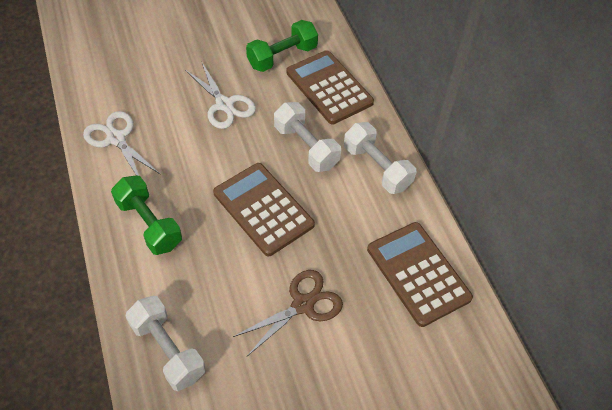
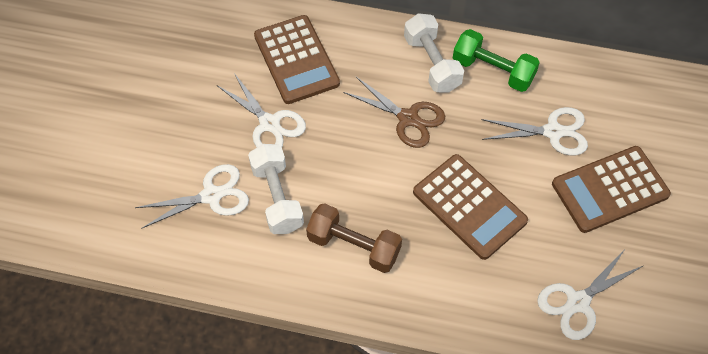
brown dumbbell: none = 0 -> [306,203,402,273] = 1
green dumbbell: [111,175,182,255] [246,20,318,72] = 2 -> [453,29,540,92] = 1
white dumbbell: [126,296,206,391] [274,102,341,172] [344,122,416,194] = 3 -> [248,144,304,234] [404,13,464,93] = 2
white scissors: [83,111,161,176] [185,61,256,129] = 2 -> [135,164,249,229] [218,73,306,147] [481,107,588,156] [537,248,643,340] = 4

